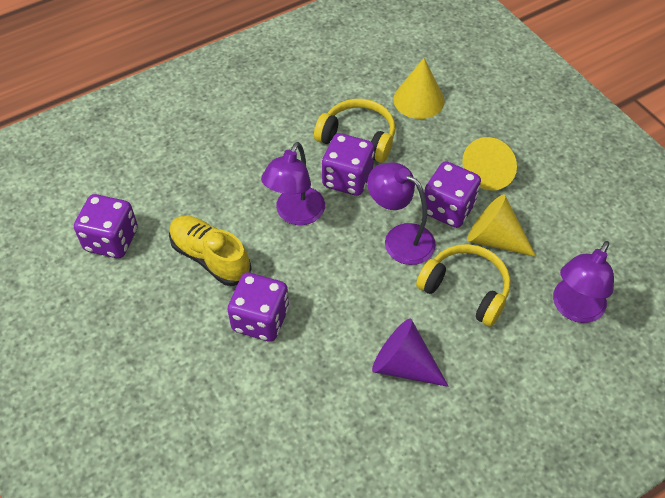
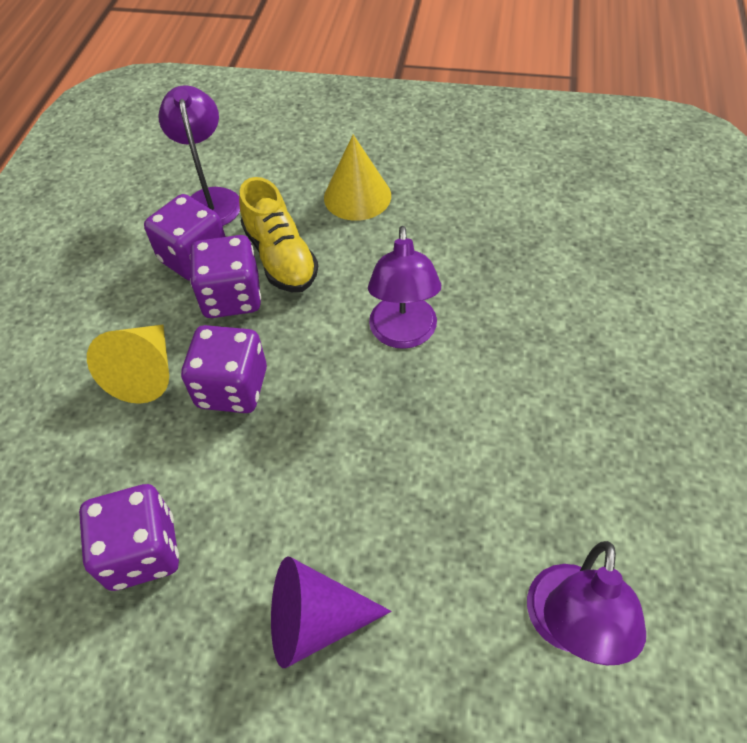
yellow cone: [393,58,445,119] [462,137,517,190] [467,194,536,257] = 3 -> [87,325,169,404] [324,135,391,221] = 2
yellow headphones: [314,99,395,163] [416,244,511,327] = 2 -> none = 0

